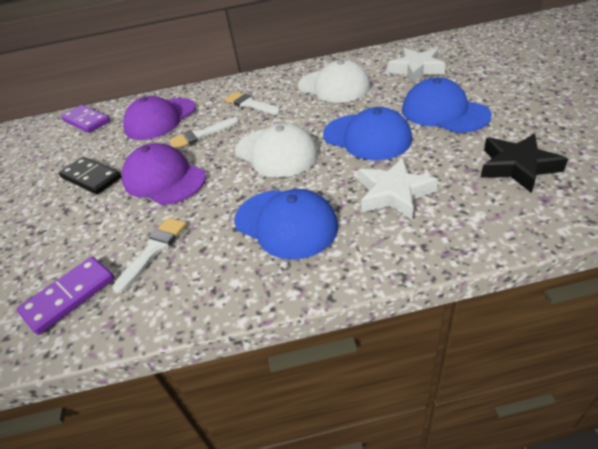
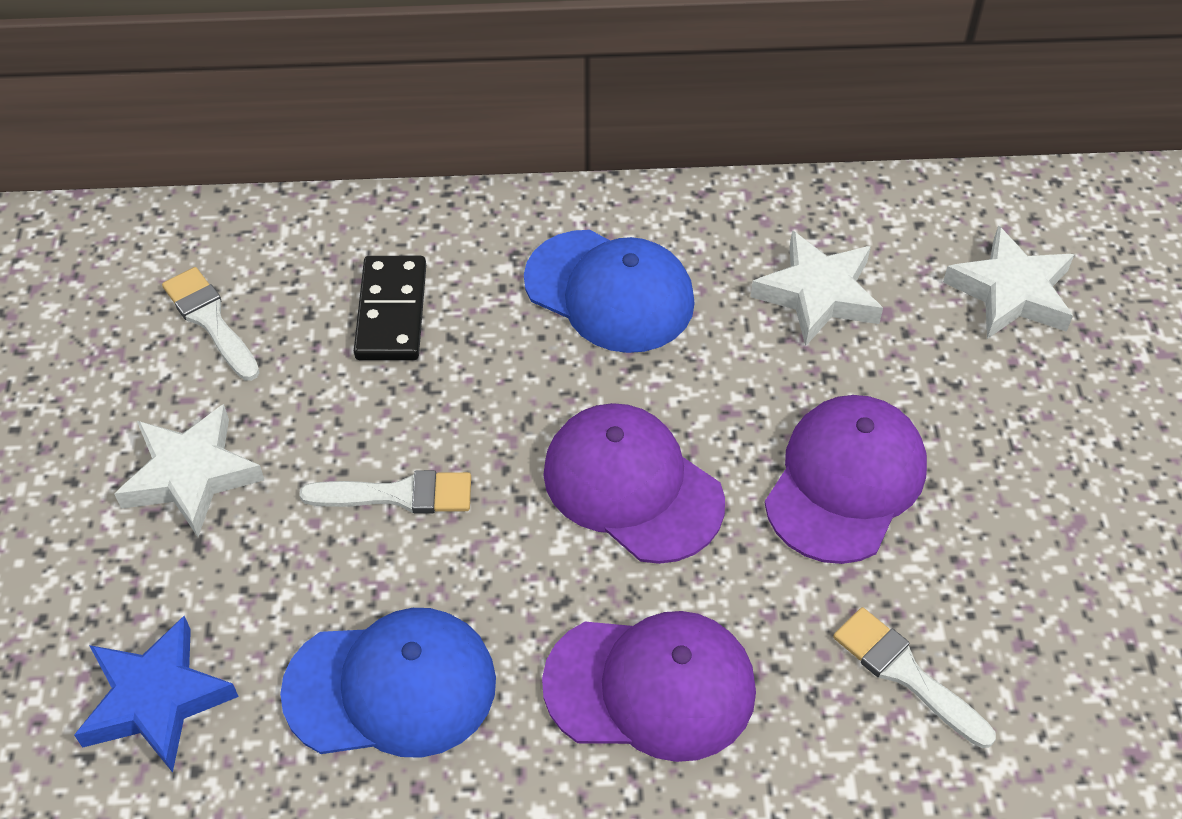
black star: [480,134,568,193] = 1 -> none = 0
blue cap: [234,189,338,260] [323,107,412,160] [402,77,492,133] = 3 -> [280,608,496,758] [524,230,695,353] = 2
blue star: none = 0 -> [74,616,239,773] = 1
purple cap: [122,143,206,205] [123,96,196,140] = 2 -> [542,611,756,762] [543,403,725,564] [765,395,927,564] = 3
purple domino: [17,257,115,335] [61,105,110,133] = 2 -> none = 0
white cap: [235,123,318,177] [298,60,371,102] = 2 -> none = 0
white star: [359,158,438,220] [388,49,446,83] = 2 -> [114,404,264,537] [751,230,883,347] [943,225,1074,339] = 3

